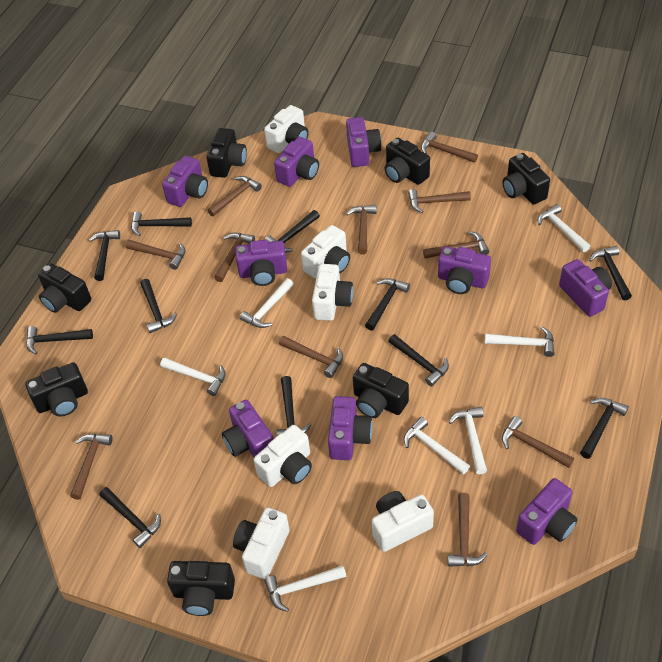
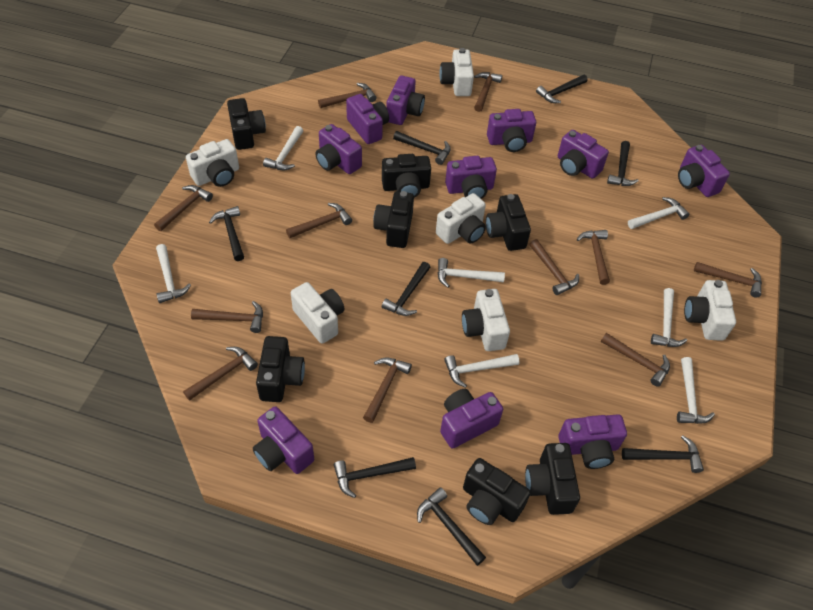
black hammer: [26,326,93,354] [89,230,120,281] [100,487,161,548] [131,211,192,236] [140,279,177,333] [265,210,320,253] [276,376,311,436] [365,278,410,331] [388,334,449,387] [580,398,629,459] [589,246,632,301] = 11 -> [209,206,244,261] [334,457,416,498] [382,262,430,316] [393,131,451,165] [417,487,486,566] [536,75,588,103] [607,141,638,186] [622,436,704,473] = 8
purple camera: [162,156,208,207] [222,400,274,458] [235,240,287,286] [274,137,319,187] [328,396,373,460] [346,117,382,167] [438,246,491,294] [516,478,578,545] [559,259,612,317] = 9 -> [253,406,314,474] [315,124,362,174] [346,94,389,144] [386,75,425,125] [440,389,503,449] [445,156,497,199] [487,109,536,152] [558,130,609,179] [558,414,627,469] [678,145,730,197] = 10

